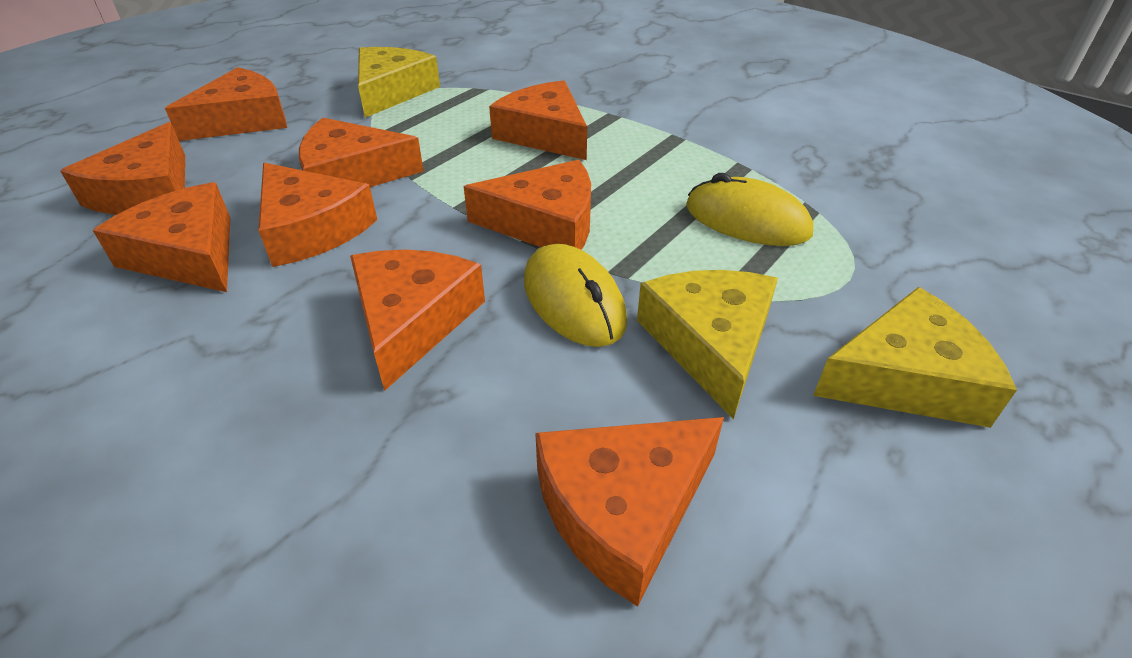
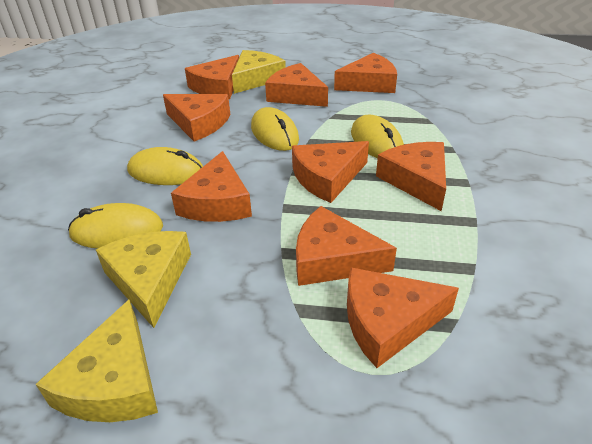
yellow mouse: [524,244,627,347] [686,173,813,246] = 2 -> [68,203,163,248] [127,147,203,185] [251,107,299,151] [351,115,404,158] = 4

